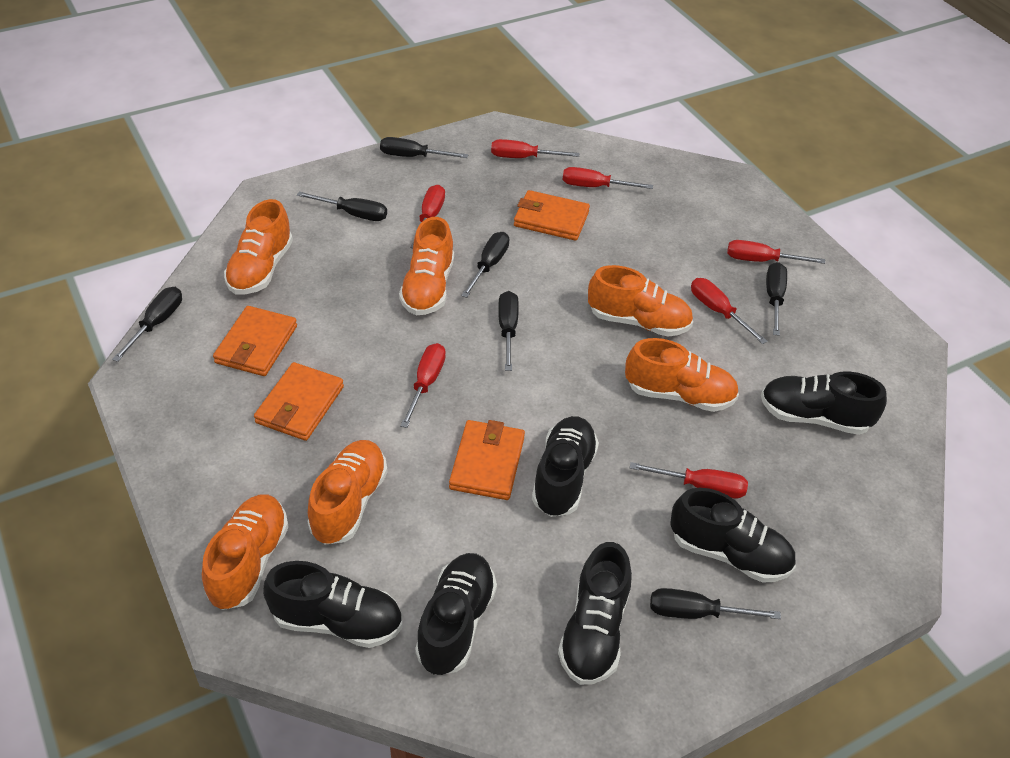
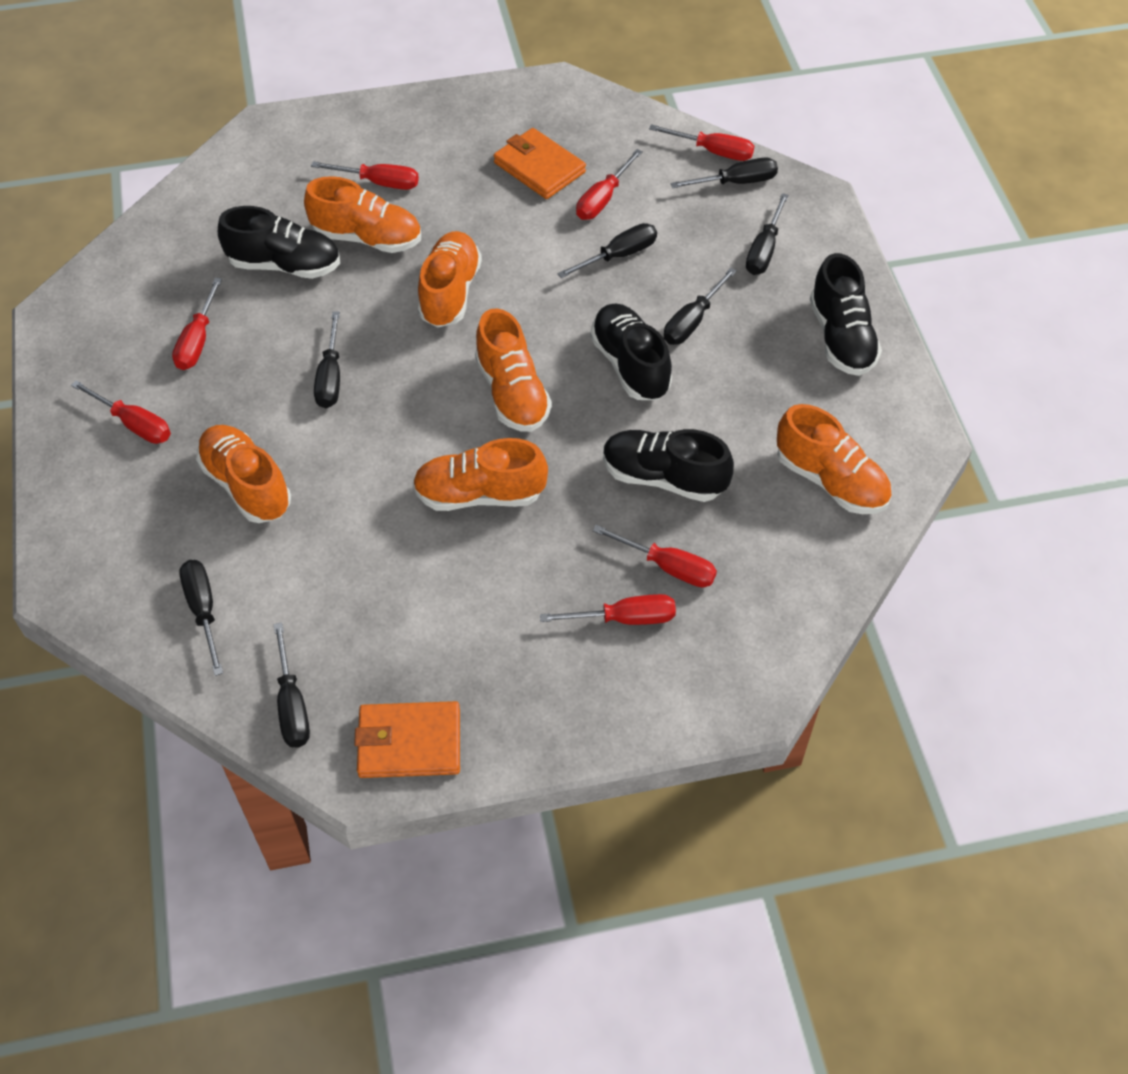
black shoe: [263,561,403,648] [415,553,497,675] [532,416,599,517] [558,542,632,685] [670,488,796,583] [761,371,887,435] = 6 -> [218,206,340,279] [590,303,672,400] [603,429,734,502] [810,253,882,376] = 4
orange wallet: [213,306,297,376] [254,362,344,441] [449,420,525,500] [514,190,590,241] = 4 -> [354,701,460,778] [494,128,586,199] = 2

